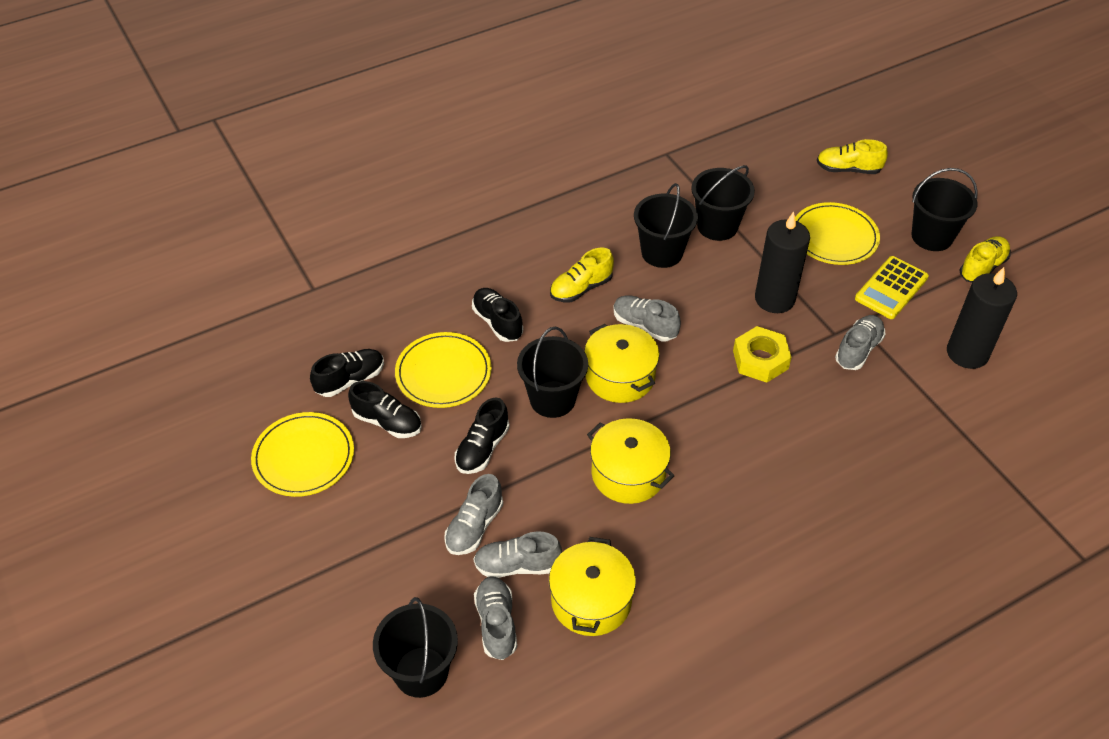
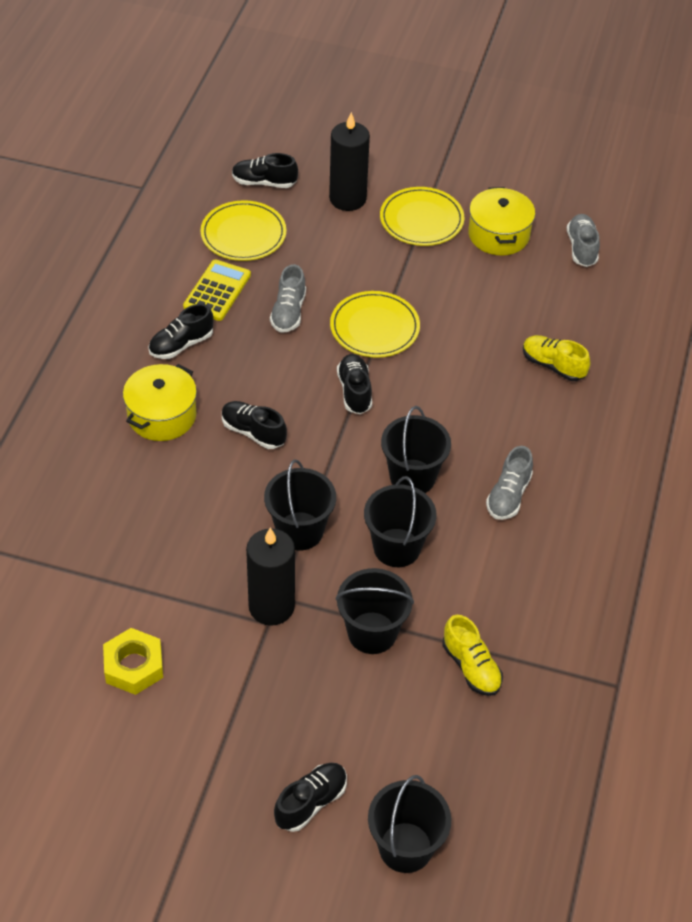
black shoe: [310,349,384,397] [348,381,422,438] [455,397,510,474] [472,288,523,342] = 4 -> [148,304,214,359] [222,401,287,449] [232,153,298,188] [274,763,347,832] [337,354,372,414] = 5
grey shoe: [444,474,503,555] [474,531,562,578] [474,576,517,660] [613,295,681,341] [835,315,885,370] = 5 -> [270,264,306,333] [486,446,533,520] [567,214,600,267] = 3
yellow pot: [549,537,636,636] [584,324,660,403] [587,418,675,504] = 3 -> [123,364,197,441] [468,187,535,255] = 2
yellow shoe: [550,248,614,302] [817,139,888,174] [959,236,1011,283] = 3 -> [442,615,503,696] [523,335,590,381] = 2

